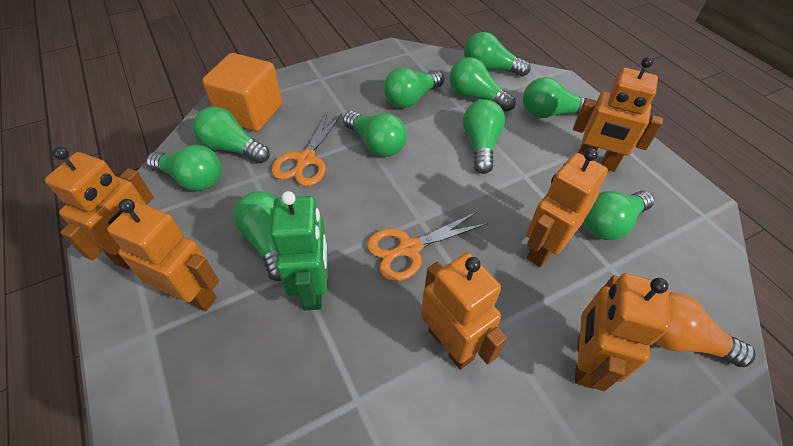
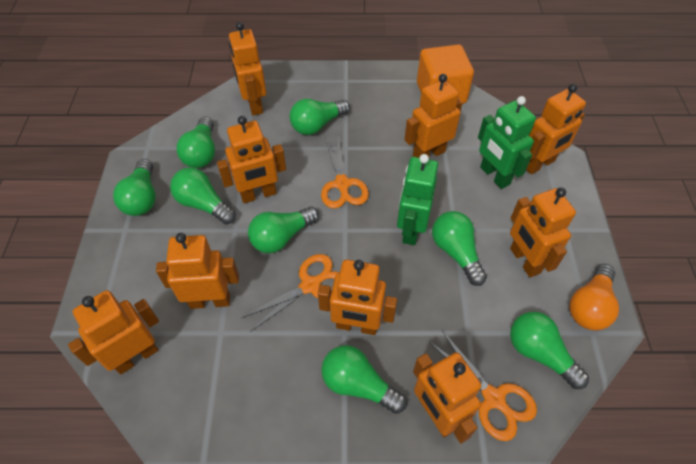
green light bulb: [146,145,222,191] [193,106,270,163] [233,191,281,281] [343,111,407,157] [384,67,444,108] [449,57,516,112] [463,100,505,174] [464,32,531,76] [523,77,585,118] [583,190,654,240] = 10 -> [113,159,156,216] [170,168,236,224] [176,116,215,168] [248,207,319,253] [289,99,350,135] [321,345,407,414] [432,211,487,286] [510,312,589,389] = 8
green robot: [271,191,328,310] = 1 -> [397,154,438,245] [478,96,536,189] = 2
orange robot: [45,147,154,269] [107,199,219,311] [421,253,507,370] [526,148,608,267] [573,57,663,172] [575,273,670,391] = 6 -> [68,290,159,375] [156,233,239,309] [217,116,286,203] [229,22,267,116] [318,260,397,335] [404,74,462,158] [413,352,481,444] [510,188,576,277] [526,84,586,174] = 9
orange scissors: [271,112,342,186] [367,211,488,281] = 2 -> [241,254,340,332] [321,134,369,209] [430,332,537,441] = 3

